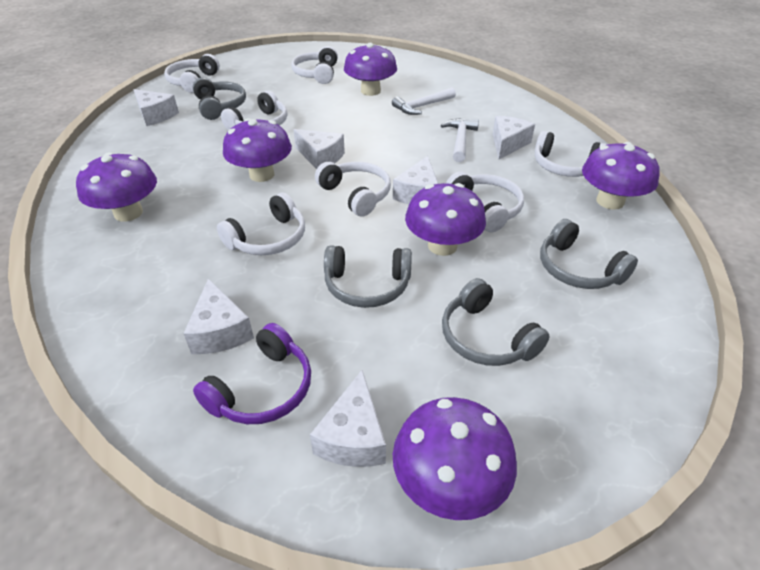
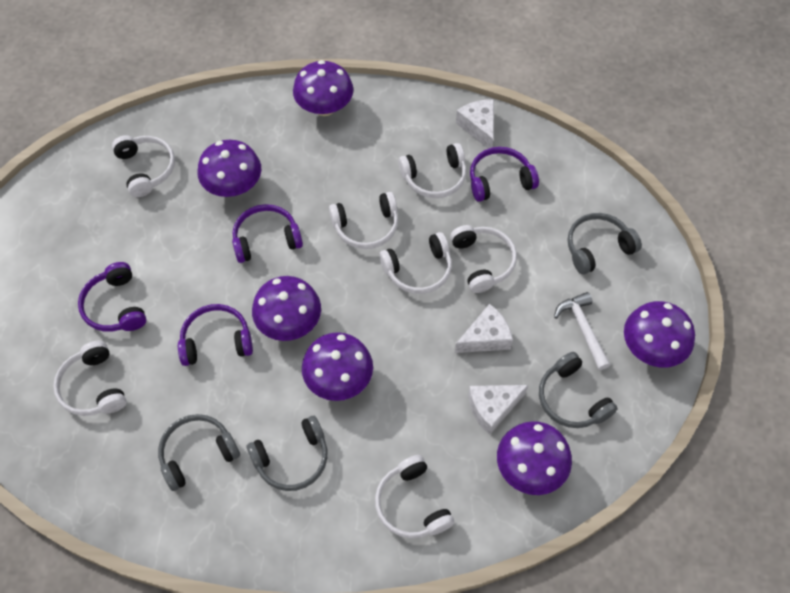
purple headphones: [193,323,311,424] = 1 -> [78,262,146,332] [178,304,253,366] [232,204,303,263] [470,147,539,202] = 4
white cheese: [133,89,179,126] [184,279,254,354] [293,129,345,169] [310,370,386,467] [393,156,438,204] [493,116,535,159] = 6 -> [455,304,513,353] [456,99,494,149] [468,385,528,435] = 3
white hammer: [392,87,456,115] [441,118,479,162] = 2 -> [554,292,611,370] = 1

